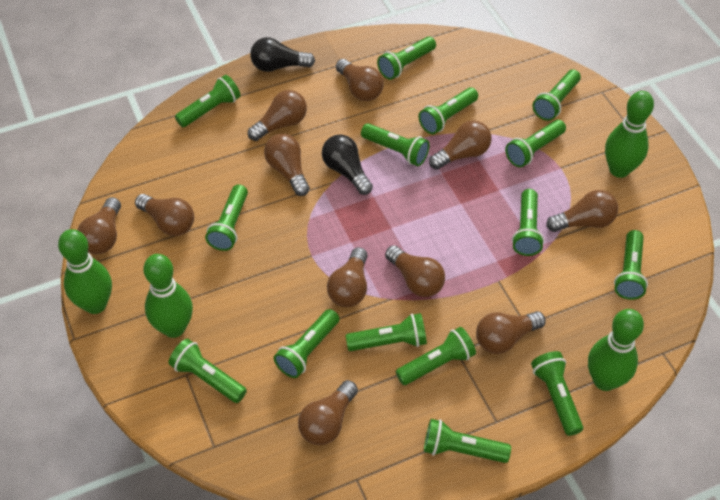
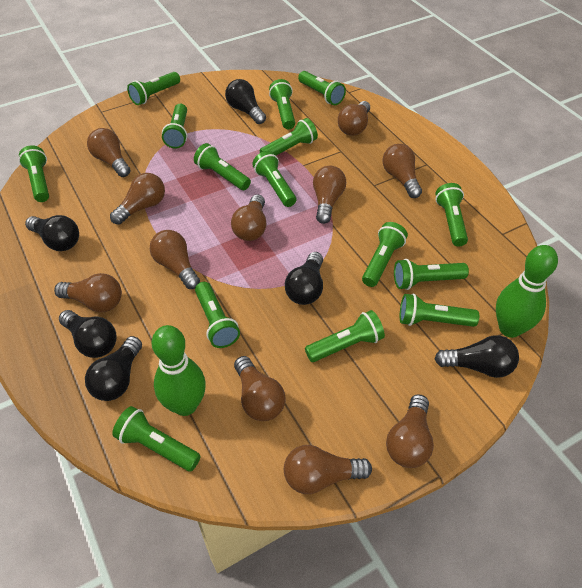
black light bulb: [250,37,315,72] [322,135,373,195] = 2 -> [25,215,79,251] [59,310,116,358] [85,336,142,401] [225,79,266,124] [285,252,323,305] [435,335,519,378] = 6
green bowling pin: [58,229,112,314] [143,254,193,338] [588,309,644,391] [605,91,654,178] = 4 -> [152,325,206,416] [496,245,558,338] = 2

